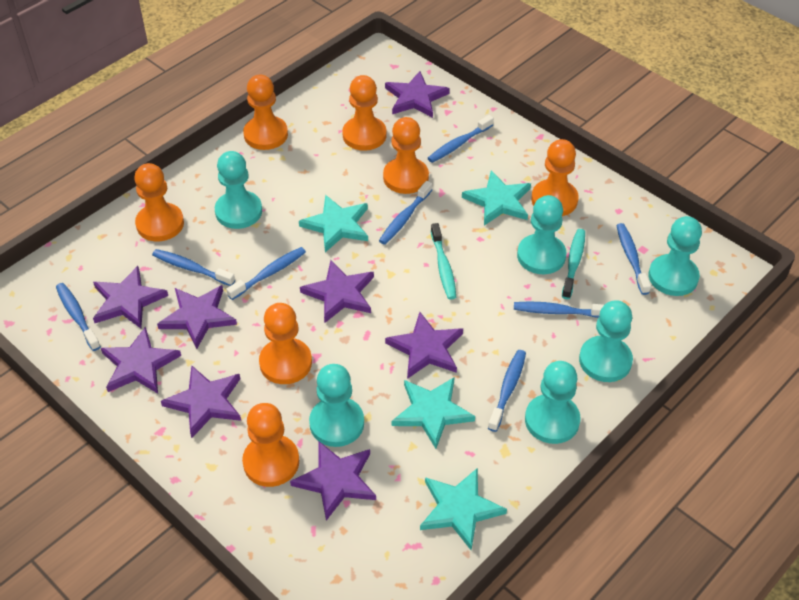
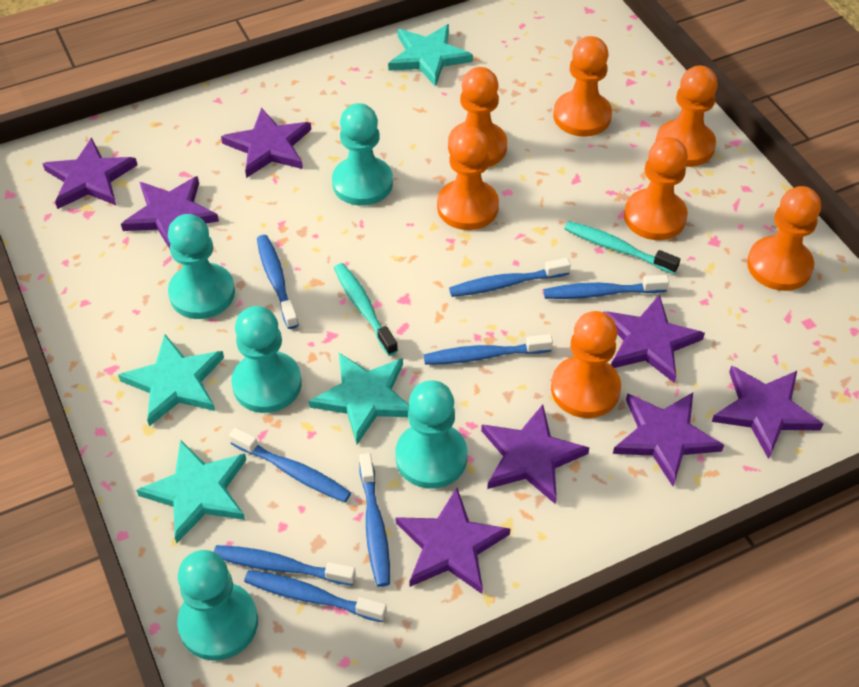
turquoise pawn: [215,151,262,229] [309,364,364,447] [517,195,566,274] [525,361,581,444] [579,300,633,382] [649,216,702,296] = 6 -> [168,214,235,319] [177,550,258,661] [231,306,302,413] [332,103,393,206] [395,380,467,489] = 5

